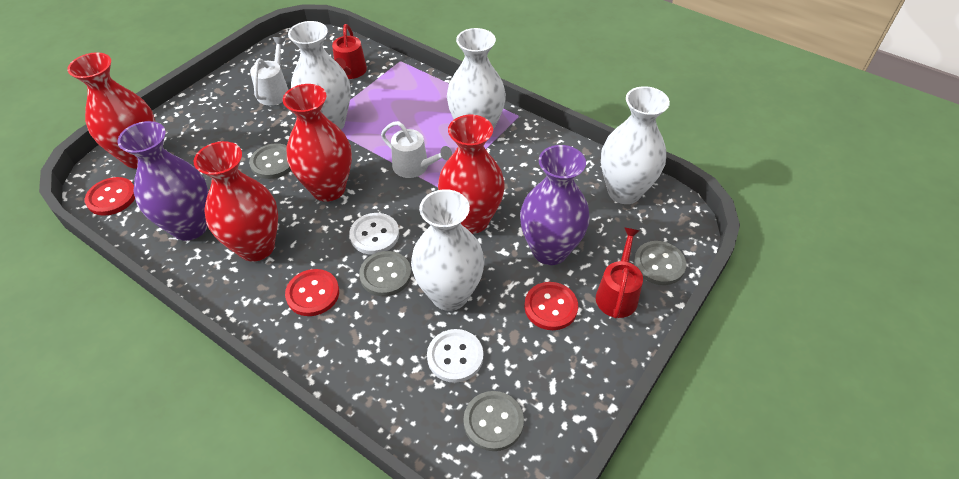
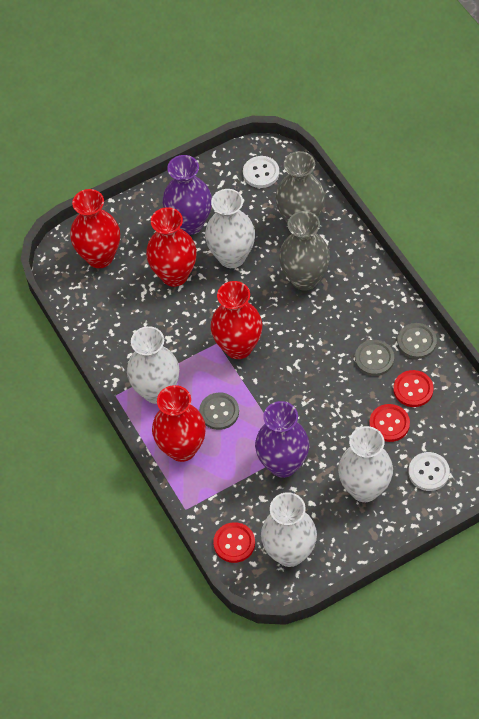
grey button: [249,143,291,179] [359,251,411,296] [463,391,524,451] [634,241,687,285] = 4 -> [199,393,239,430] [355,340,394,376] [397,323,437,359] = 3
grey vase: none = 0 -> [275,151,325,224] [279,211,330,291] = 2
red watering can: [332,24,367,79] [596,227,643,318] = 2 -> none = 0
white watering can: [250,37,288,105] [381,121,452,178] = 2 -> none = 0

